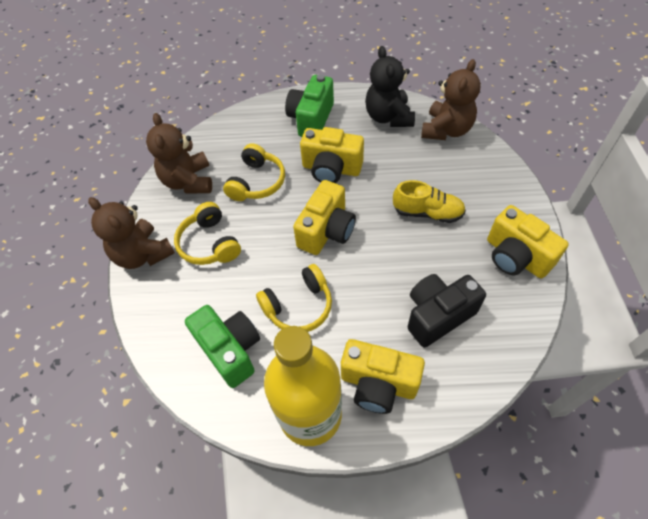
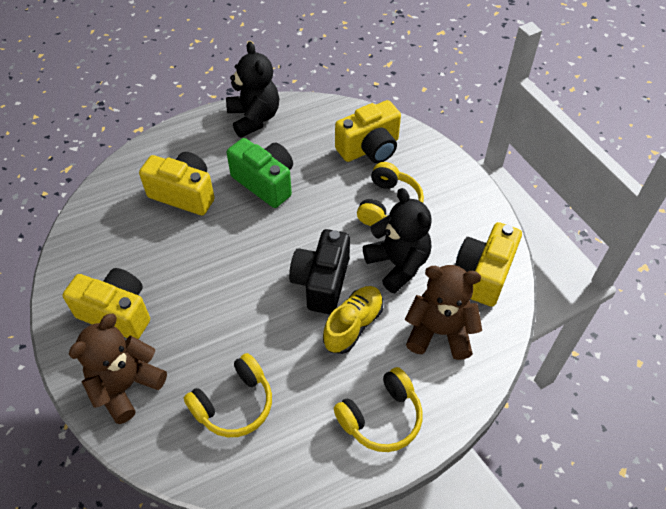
black teddy bear: [365,46,415,127] = 1 -> [226,42,279,138] [363,188,432,293] = 2
brown teddy bear: [88,197,175,269] [146,113,212,194] [421,59,481,140] = 3 -> [69,314,167,424] [405,265,482,360] = 2
green camera: [185,305,260,388] [285,74,334,137] = 2 -> [227,138,293,208] = 1
yellow bottle: [264,326,342,446] = 1 -> none = 0

